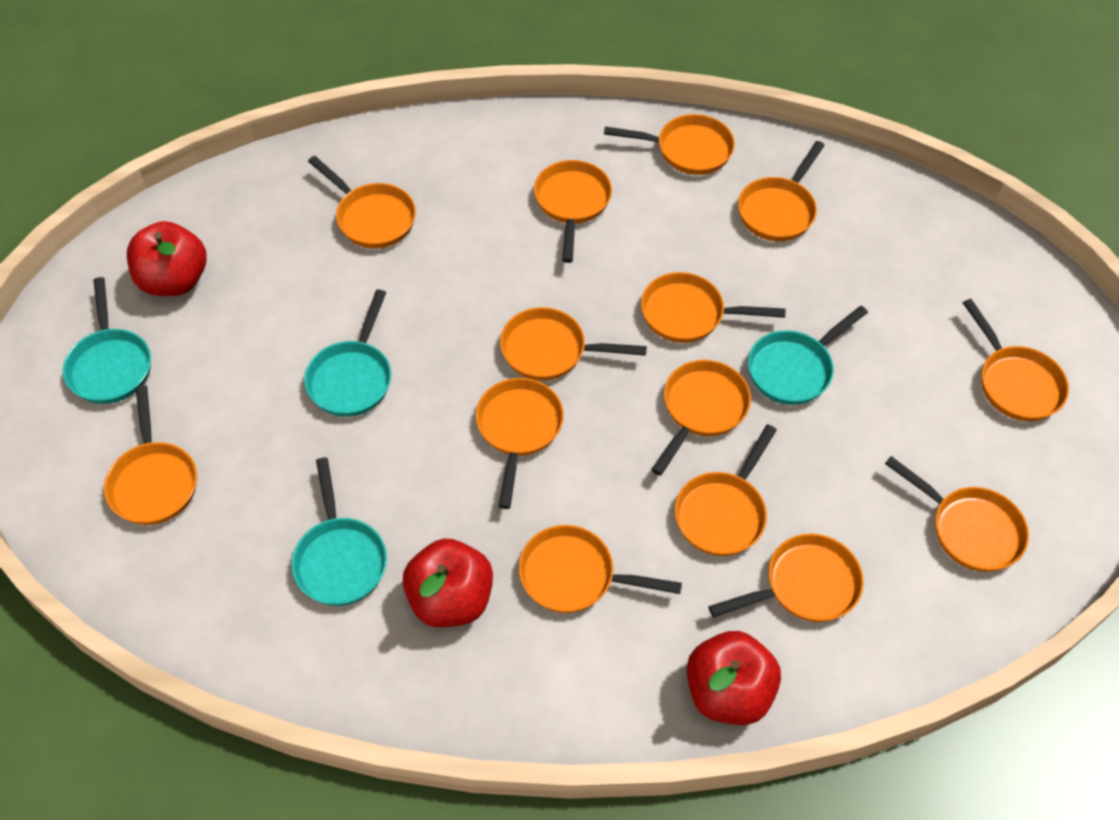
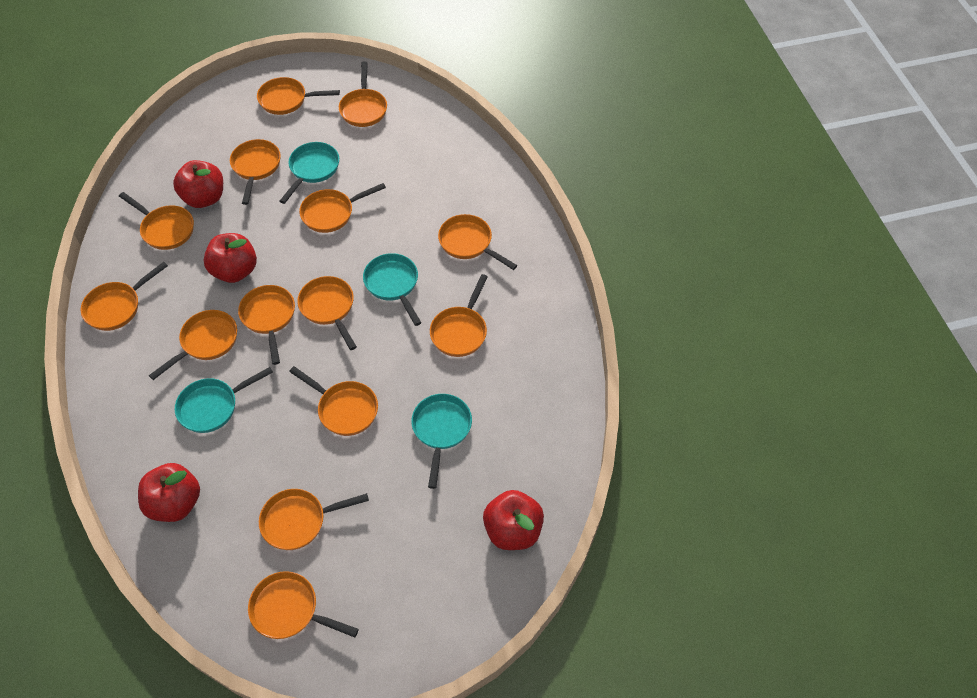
red apple: [127,221,207,296] [403,538,493,627] [687,631,781,725] = 3 -> [138,463,200,522] [173,160,223,208] [204,233,257,283] [483,490,544,550] = 4

